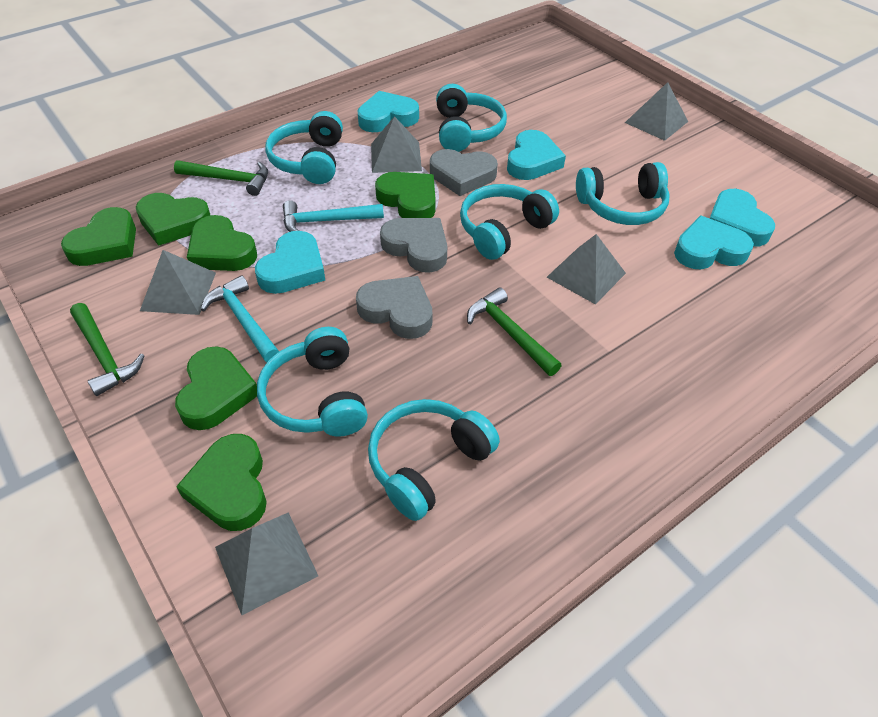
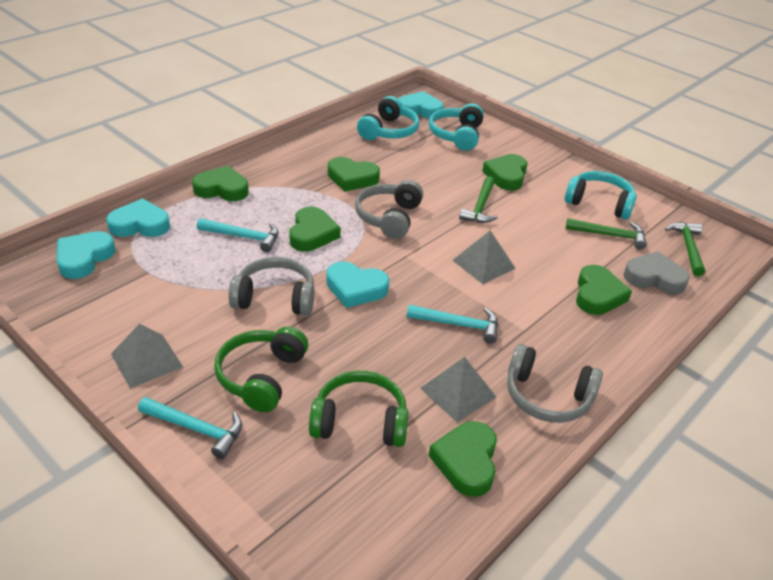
green headphones: none = 0 -> [214,327,308,412] [309,371,408,447] = 2
grey headphones: none = 0 -> [228,257,314,316] [355,180,423,239] [507,344,603,423] = 3
grey heart: [356,276,432,339] [380,218,447,273] [430,149,498,196] = 3 -> [623,251,690,294] = 1
grey pyramid: [140,250,216,315] [215,512,318,615] [371,116,422,173] [547,234,626,304] [625,82,688,141] = 5 -> [111,324,183,388] [420,357,496,422] [453,231,516,284] = 3
turquoise hammer: [201,275,279,362] [283,200,384,232] = 2 -> [138,397,242,459] [197,218,279,252] [407,305,498,344] = 3
turquoise headphones: [257,327,368,436] [265,111,343,184] [368,399,500,521] [436,84,507,152] [460,184,559,260] [576,162,670,225] = 6 -> [357,96,419,140] [429,103,484,151] [565,171,637,220] = 3
turquoise heart: [255,231,325,294] [357,91,419,132] [507,130,566,180] [674,216,754,269] [710,189,775,247] = 5 -> [57,231,115,279] [107,198,170,237] [326,261,389,308] [399,91,444,119] = 4

